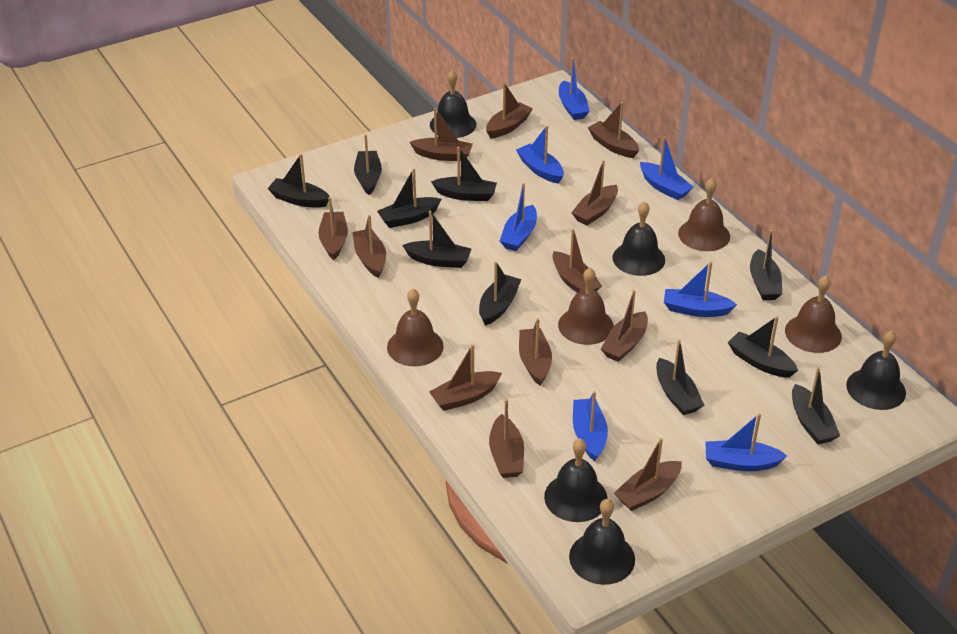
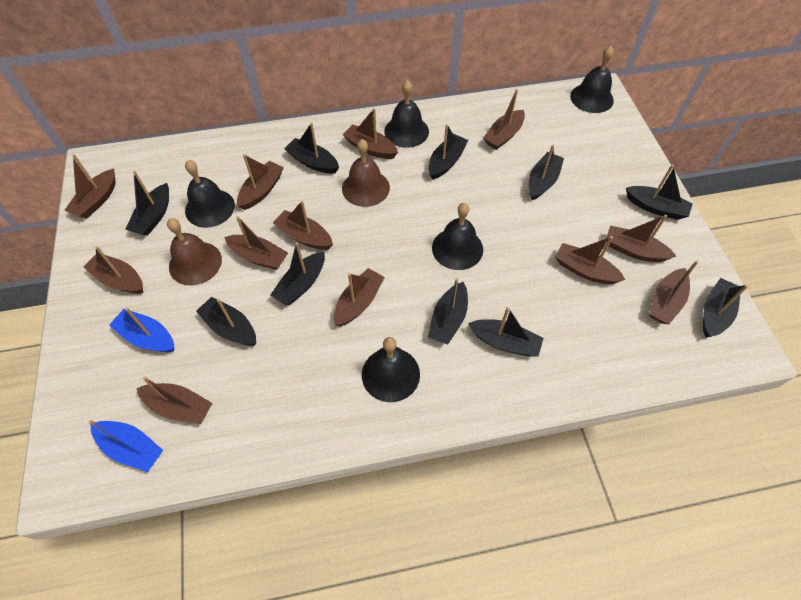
blue boat: [500,183,537,251] [516,126,564,184] [559,58,590,120] [573,391,608,461] [640,137,694,200] [664,261,737,317] [705,413,787,471] = 7 -> [89,420,163,472] [109,308,175,352] = 2
brown bell: [387,288,444,366] [558,268,614,345] [678,178,730,251] [785,275,842,353] = 4 -> [167,218,222,285] [342,139,390,207] = 2

